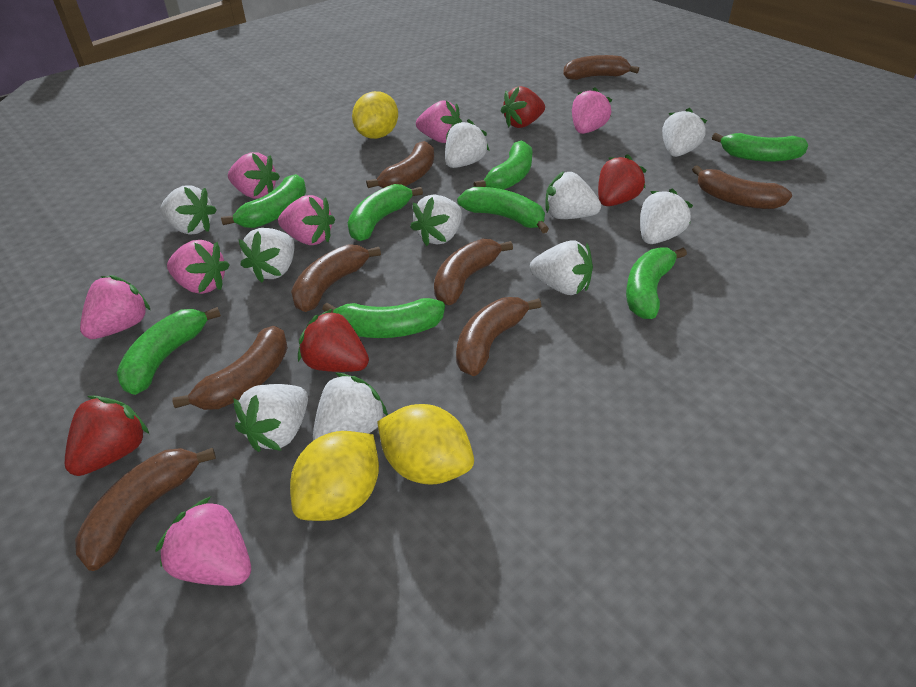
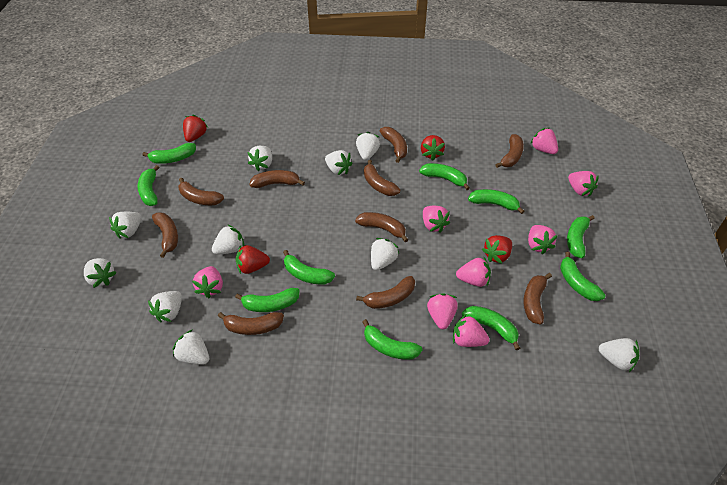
brown banana: [75,448,216,571] [172,326,288,410] [291,244,381,312] [366,141,434,188] [434,239,513,305] [456,297,542,376] [563,55,639,80] [692,165,792,209] = 8 -> [152,212,178,258] [178,178,224,205] [218,312,284,335] [249,170,305,188] [355,212,408,242] [356,276,415,309] [364,160,400,196] [380,127,407,163] [495,134,524,168] [524,273,552,325] = 10
green banana: [117,307,221,395] [221,174,306,228] [322,298,445,338] [348,184,423,241] [457,187,549,233] [473,140,533,190] [626,247,687,319] [712,133,808,162] = 8 -> [138,165,160,206] [143,143,196,164] [235,288,300,312] [283,250,335,284] [362,319,423,360] [419,163,470,190] [462,306,520,350] [468,189,525,214] [560,252,605,301] [567,215,595,258] = 10
pink strawberry: [80,275,151,339] [155,497,251,586] [167,240,230,294] [228,152,280,199] [278,195,335,245] [416,100,462,143] [572,87,612,134] = 7 -> [192,266,223,298] [423,206,450,233] [427,293,458,329] [453,314,489,347] [456,257,491,287] [528,225,558,254] [530,128,558,154] [568,171,599,196] = 8
yellow lemon: [290,431,379,521] [352,91,398,139] [377,404,474,485] = 3 -> none = 0

